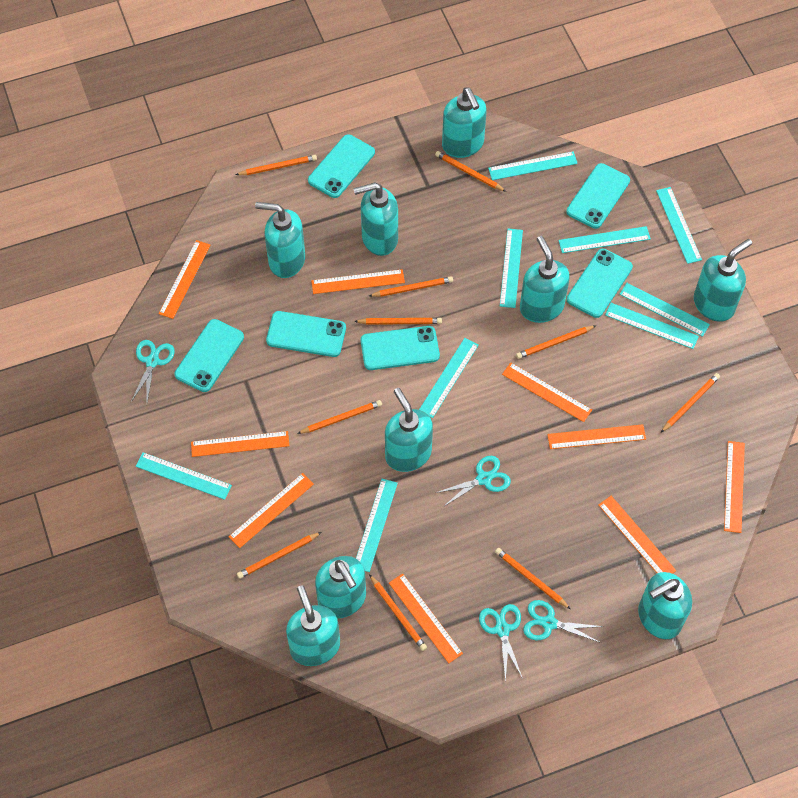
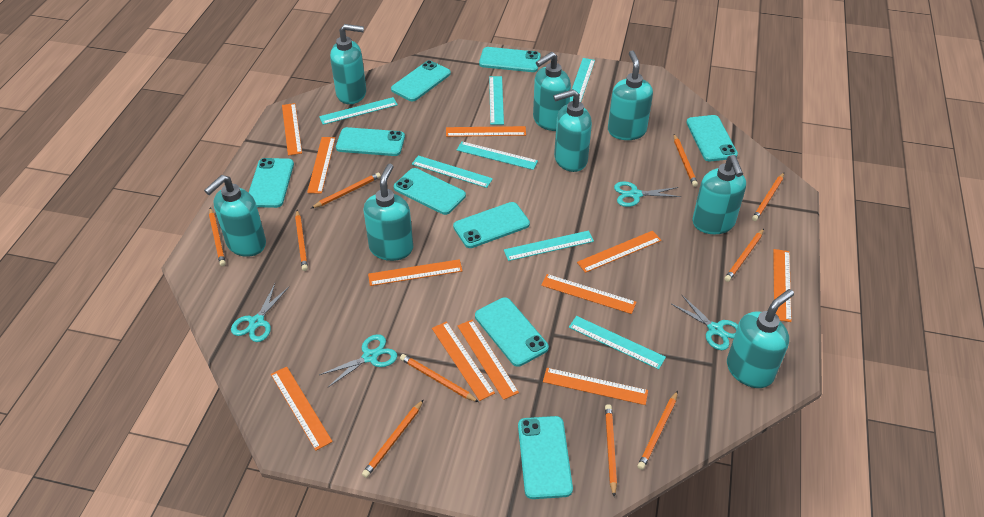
orange ruler: [159,240,210,319] [191,431,289,457] [228,473,314,548] [311,269,405,294] [389,574,463,663] [502,362,592,422] [547,424,646,449] [598,496,676,574] [724,441,745,533] = 9 -> [271,366,333,451] [282,103,302,156] [307,137,335,194] [368,259,463,286] [432,322,495,401] [446,126,526,137] [458,320,519,400] [541,274,636,314] [543,368,648,405] [577,231,661,273] [773,249,792,322] = 11
turquoise phone: [175,319,244,392] [266,311,346,357] [308,134,375,198] [361,326,440,370] [566,163,630,229] [567,249,633,318] = 6 -> [249,158,294,208] [336,127,405,156] [391,60,451,101] [394,168,466,215] [453,202,530,248] [475,297,549,367] [479,47,541,72] [518,416,573,499] [686,115,738,161] = 9
turquoise ruler: [136,452,232,500] [356,479,398,572] [419,338,479,418] [488,151,578,180] [500,228,523,308] [558,226,651,253] [605,303,699,349] [619,283,710,337] [656,187,702,264] = 9 -> [319,97,398,125] [412,155,493,188] [457,142,538,170] [489,76,504,125] [504,231,594,261] [569,316,666,369] [570,58,595,102] = 7
turquoise soap dispenser: [255,202,305,278] [286,585,340,666] [315,556,366,618] [353,182,398,256] [385,388,433,472] [442,88,487,158] [520,236,570,323] [638,572,692,639] [694,239,752,322] = 9 -> [204,175,266,257] [330,24,366,104] [363,164,413,261] [533,52,571,131] [553,89,592,172] [608,51,653,140] [692,155,746,234] [727,289,794,388] = 8

